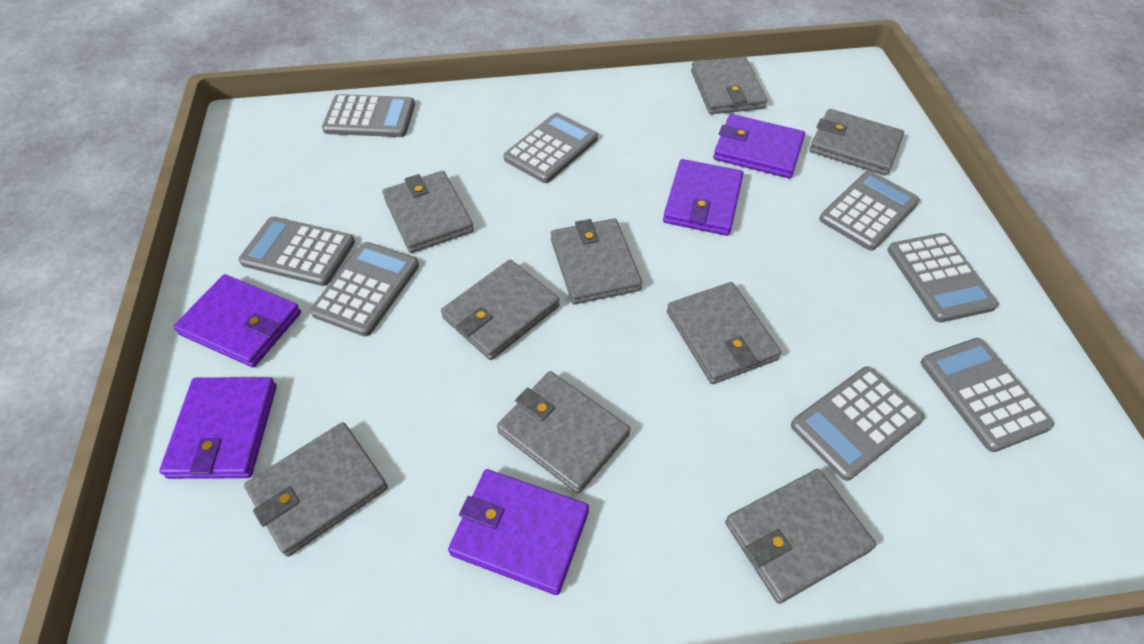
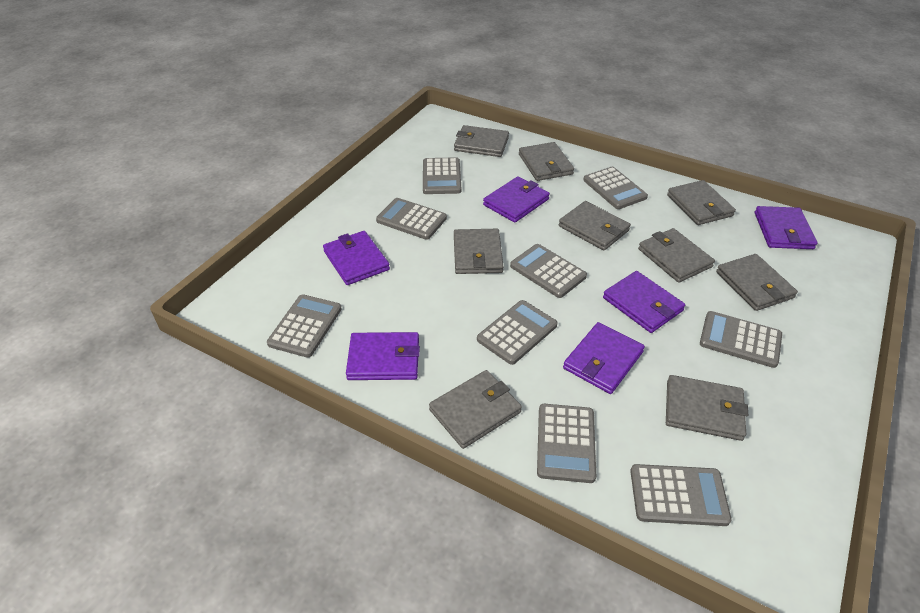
grey calculator: [238,217,355,286] [310,242,419,336] [322,94,415,137] [504,113,598,183] [791,367,924,481] [819,171,920,251] [887,233,998,322] [921,338,1054,452] = 8 -> [267,294,342,358] [376,198,447,240] [423,157,461,194] [477,300,557,365] [510,244,587,298] [537,404,596,483] [583,167,648,209] [630,464,731,526] [700,311,782,368] = 9
purple wallet: [159,377,277,479] [173,274,301,367] [448,469,589,595] [663,159,744,236] [713,114,805,178] = 5 -> [323,231,390,285] [346,332,420,380] [483,177,550,223] [563,322,645,394] [603,271,685,333] [755,206,818,249] = 6

